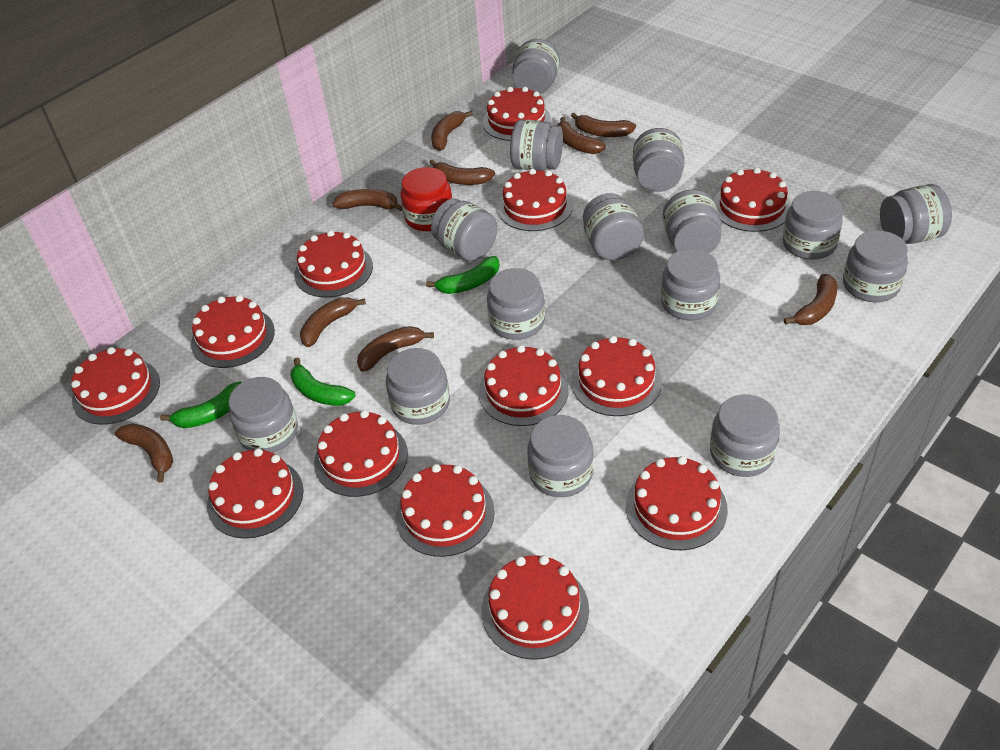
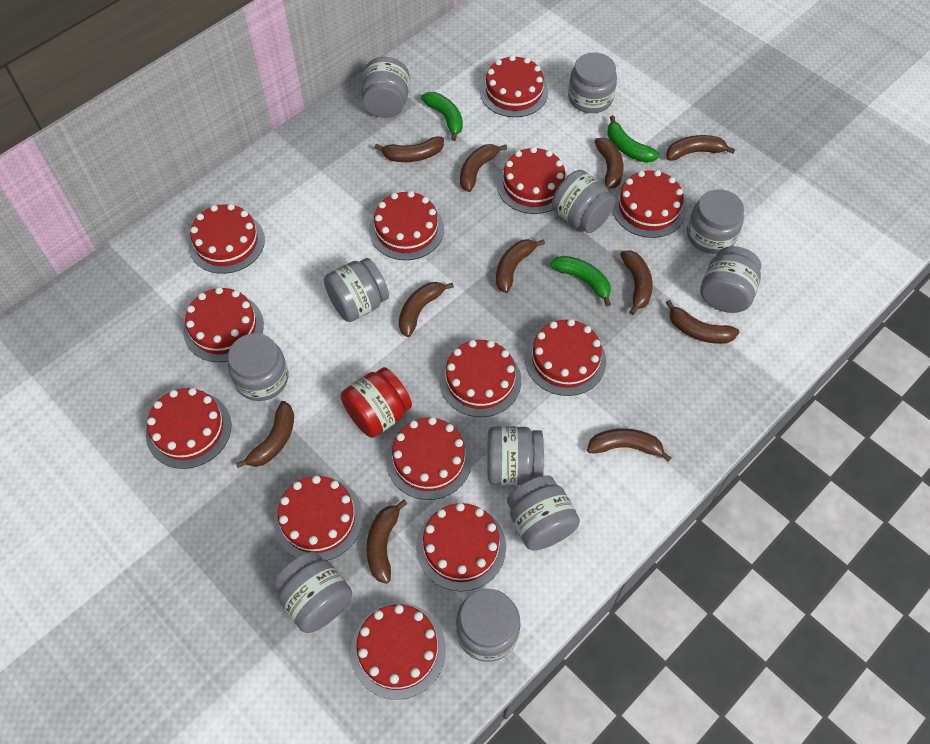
brown banana: [115,423,173,482] [300,297,366,347] [333,189,403,211] [357,326,434,372] [429,159,495,185] [431,111,473,151] [557,117,606,154] [571,113,636,137] [784,274,837,325] = 9 -> [236,401,294,468] [366,499,407,584] [375,137,444,162] [399,282,454,337] [460,144,507,192] [496,239,545,293] [587,428,672,462] [595,138,623,190] [620,250,653,315] [666,135,735,161] [666,300,739,344] = 11
grey jar: [229,377,298,453] [386,348,450,425] [431,199,497,262] [487,268,545,340] [510,119,563,171] [512,39,560,94] [527,415,594,497] [583,193,644,260] [633,128,684,192] [661,249,720,320] [662,189,721,253] [710,395,780,477] [783,191,843,260] [843,230,908,302] [880,184,952,244] = 15 -> [228,333,288,401] [273,552,352,633] [324,258,389,322] [361,57,410,118] [456,589,520,662] [487,426,544,485] [507,476,580,550] [552,170,615,233] [568,52,617,113] [687,189,744,254] [700,246,761,313] = 11

